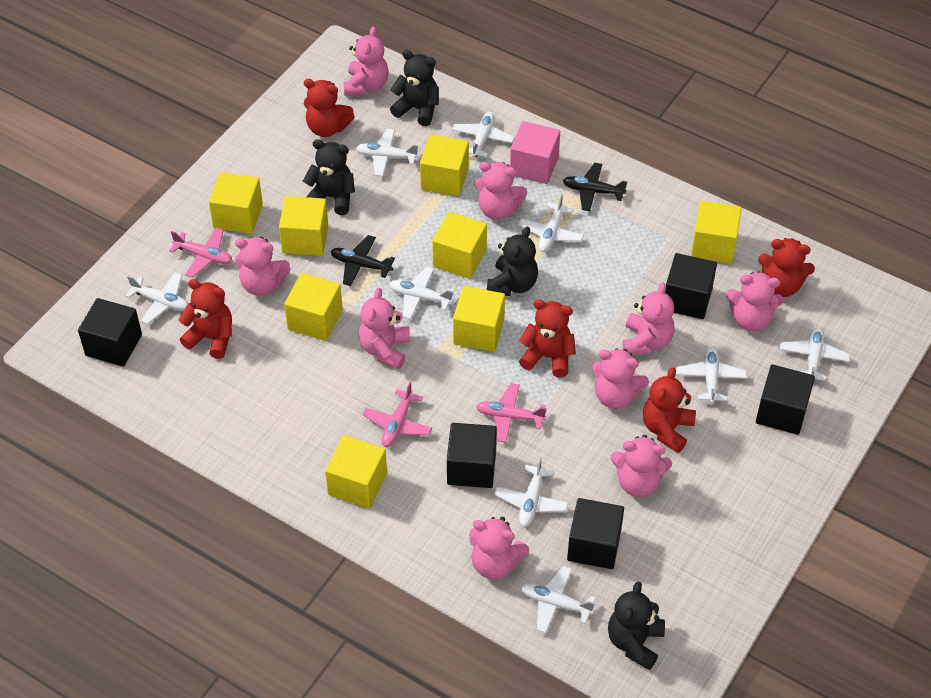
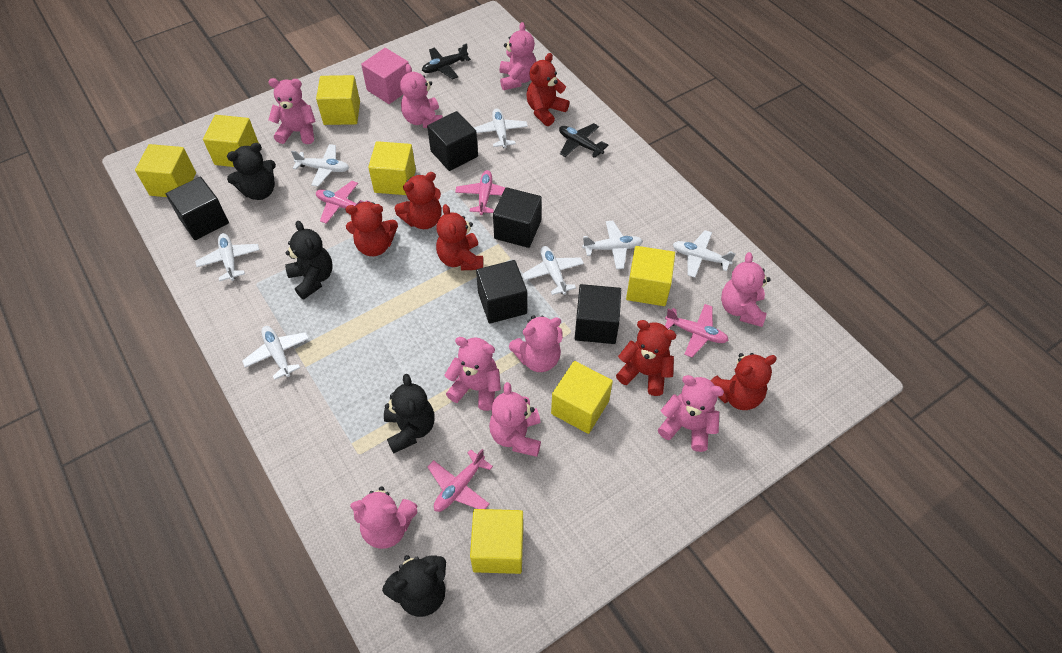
pink plane: [169,227,232,278] [362,382,432,447] [476,383,547,443] = 3 -> [316,181,370,224] [428,449,493,512] [455,170,505,215] [665,304,729,357] = 4
red teddy bear: [179,279,232,359] [304,79,355,137] [519,299,576,378] [643,367,696,453] [758,238,815,297] = 5 -> [346,201,398,256] [395,172,441,229] [436,204,483,270] [527,53,569,126] [616,320,677,396] [711,353,777,410] = 6
white plane: [126,273,189,324] [356,129,419,176] [389,267,455,319] [452,112,514,158] [494,457,569,527] [519,194,584,252] [521,566,596,633] [676,346,747,404] [780,326,850,381] = 9 -> [195,233,259,281] [242,326,309,380] [291,144,349,187] [474,108,528,148] [522,246,584,295] [582,221,643,269] [673,230,735,278] = 7
yellow cube: [209,172,263,234] [279,196,328,256] [284,273,343,341] [325,435,387,509] [420,135,469,196] [432,212,487,279] [453,286,505,352] [691,201,741,264] = 8 -> [135,144,196,197] [203,115,259,167] [316,75,360,125] [368,141,416,195] [470,509,523,574] [551,361,613,434] [626,246,675,306] = 7

